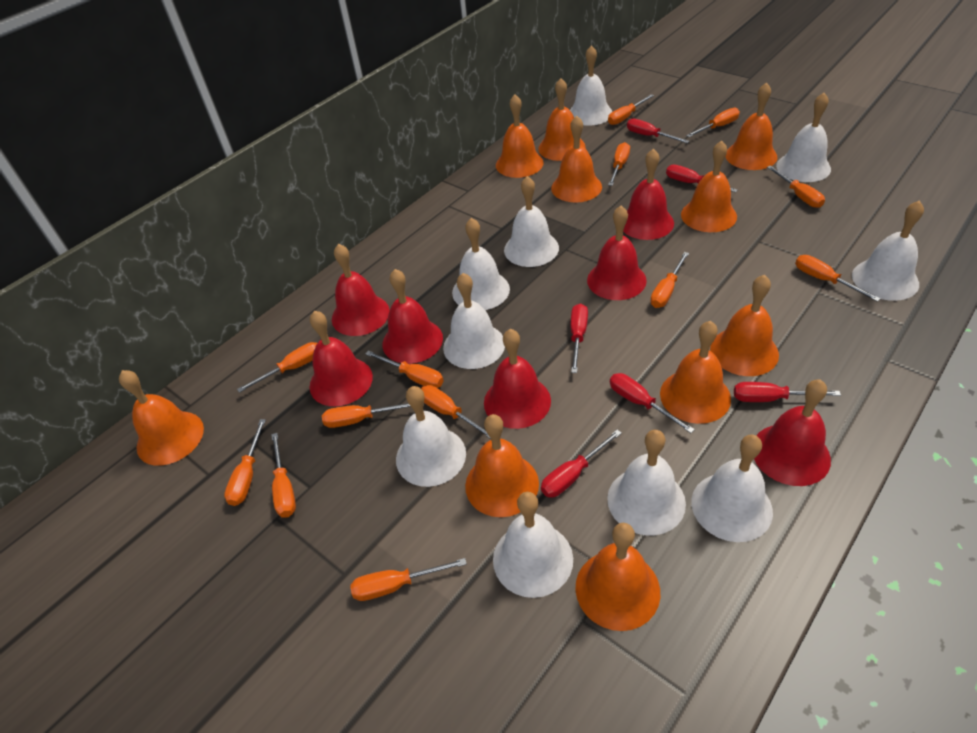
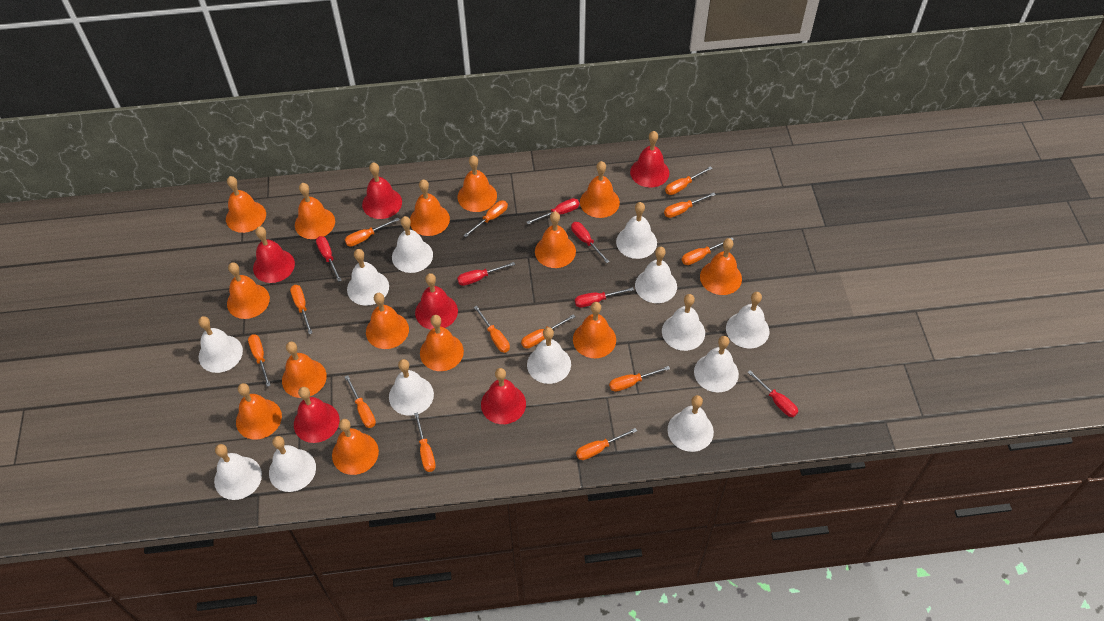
orange bell: [119,370,204,466] [465,414,539,517] [496,94,544,178] [538,78,586,161] [551,116,602,203] [575,523,660,631] [660,321,731,424] [681,141,737,232] [710,275,779,376] [725,82,777,170] = 10 -> [226,176,266,233] [227,262,270,319] [236,383,282,439] [282,342,327,398] [295,183,335,239] [332,419,379,475] [366,293,409,349] [410,179,450,236] [420,315,464,371] [458,156,497,212] [535,211,576,268] [573,302,616,358] [580,161,620,218] [700,238,742,295] = 14
red bell: [309,311,373,406] [332,244,390,336] [382,269,443,364] [484,329,551,429] [587,206,647,300] [623,149,674,240] [754,379,831,486] = 7 -> [253,226,295,283] [294,387,339,443] [362,163,402,219] [415,273,458,330] [481,368,526,424] [630,131,669,188] = 6
white bell: [396,386,466,487] [443,273,505,369] [452,218,510,310] [493,492,573,598] [504,176,559,267] [570,45,612,126] [607,430,686,535] [691,435,773,542] [776,93,831,182] [852,200,924,301] = 10 -> [198,316,243,373] [214,444,262,500] [269,436,316,492] [347,249,389,306] [389,359,434,416] [392,216,433,273] [527,327,571,384] [616,202,657,259] [635,247,677,303] [662,294,705,351] [667,395,714,452] [694,336,739,392] [726,292,770,349] = 13

